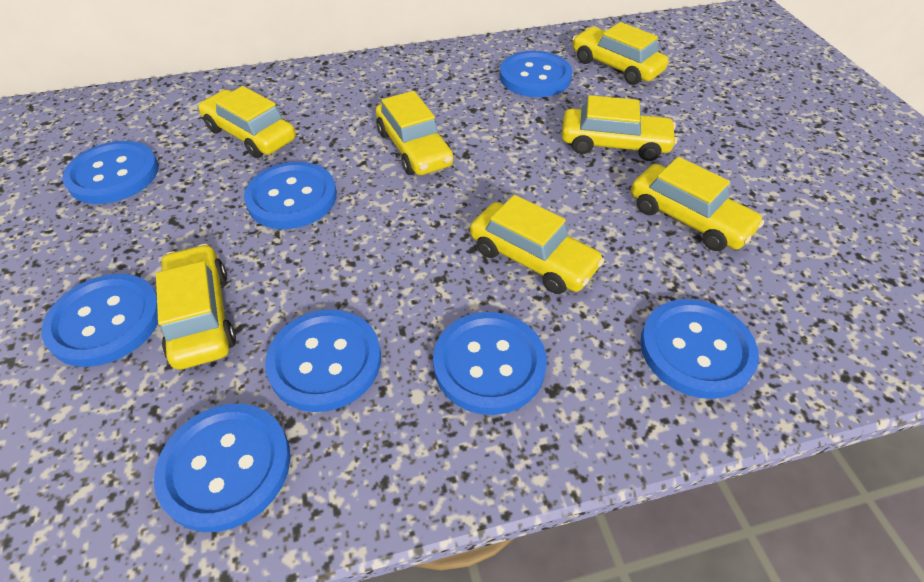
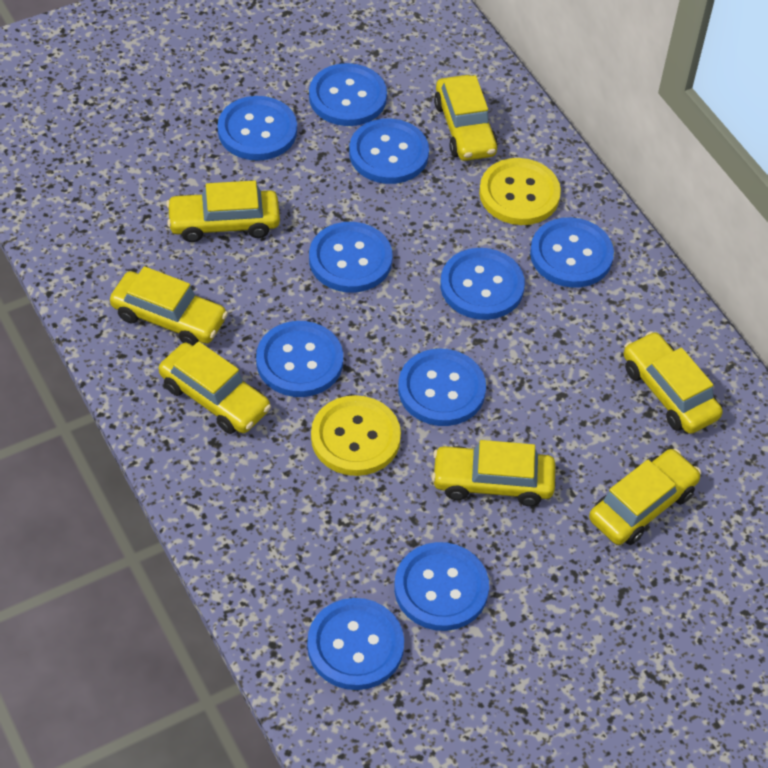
blue button: [42,274,158,367] [62,141,159,204] [154,404,290,532] [244,162,337,229] [265,310,381,412] [433,312,547,415] [500,51,572,97] [640,299,759,399] = 8 -> [218,96,297,161] [256,321,343,397] [307,598,404,690] [309,63,387,126] [309,222,393,293] [349,118,429,184] [394,542,489,631] [398,349,486,426] [440,248,525,320] [530,217,614,288] = 10
yellow button: none = 0 -> [311,395,401,476] [479,158,561,225] = 2

